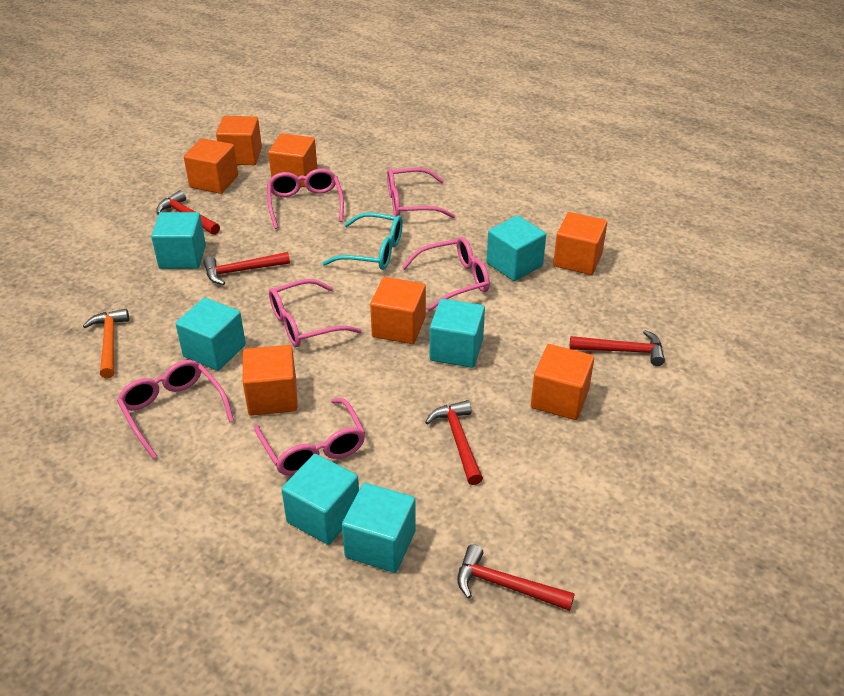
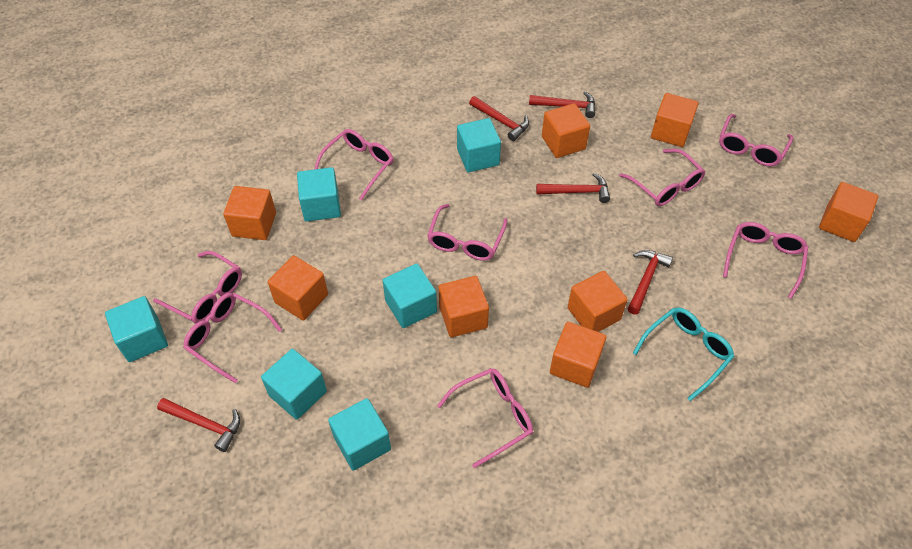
orange cube: [184,138,238,194] [216,116,262,165] [243,345,298,416] [268,134,317,187] [370,277,426,344] [531,344,594,420] [553,212,607,275] = 7 -> [223,186,276,240] [268,255,328,321] [439,276,489,337] [542,103,590,158] [550,322,606,388] [567,271,628,332] [651,93,699,147] [819,182,878,242] = 8
orange hammer: [83,309,129,378] = 1 -> none = 0
pink glasses: [117,360,234,459] [255,398,365,475] [267,169,344,229] [269,279,362,347] [387,168,455,218] [402,237,490,312] = 6 -> [153,251,242,324] [183,293,282,383] [314,129,394,200] [427,204,507,261] [437,368,533,468] [619,149,706,206] [719,114,793,166] [723,222,808,299] = 8

